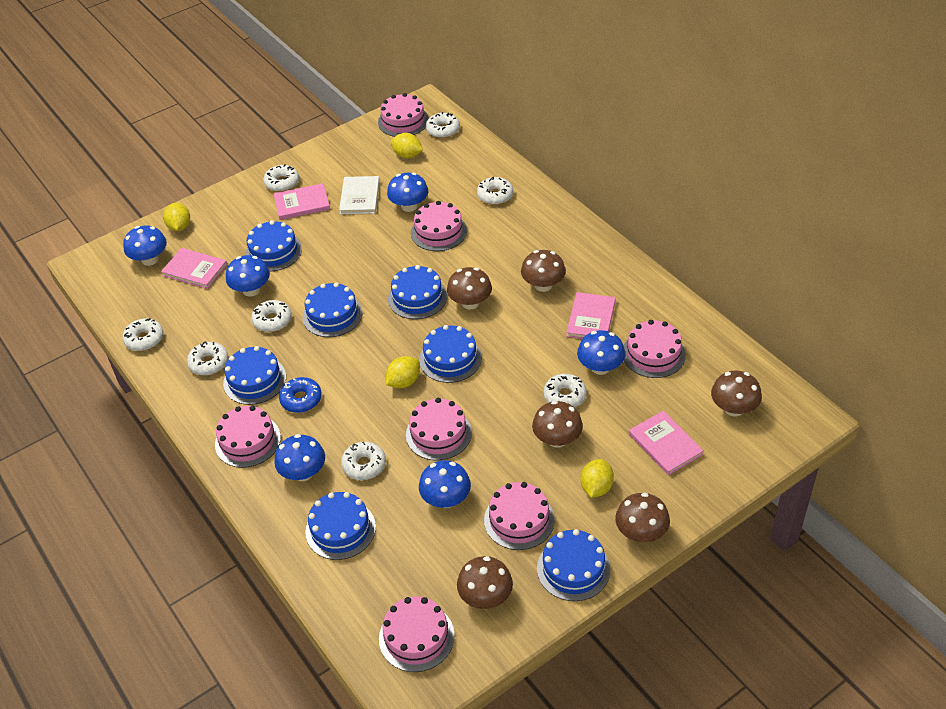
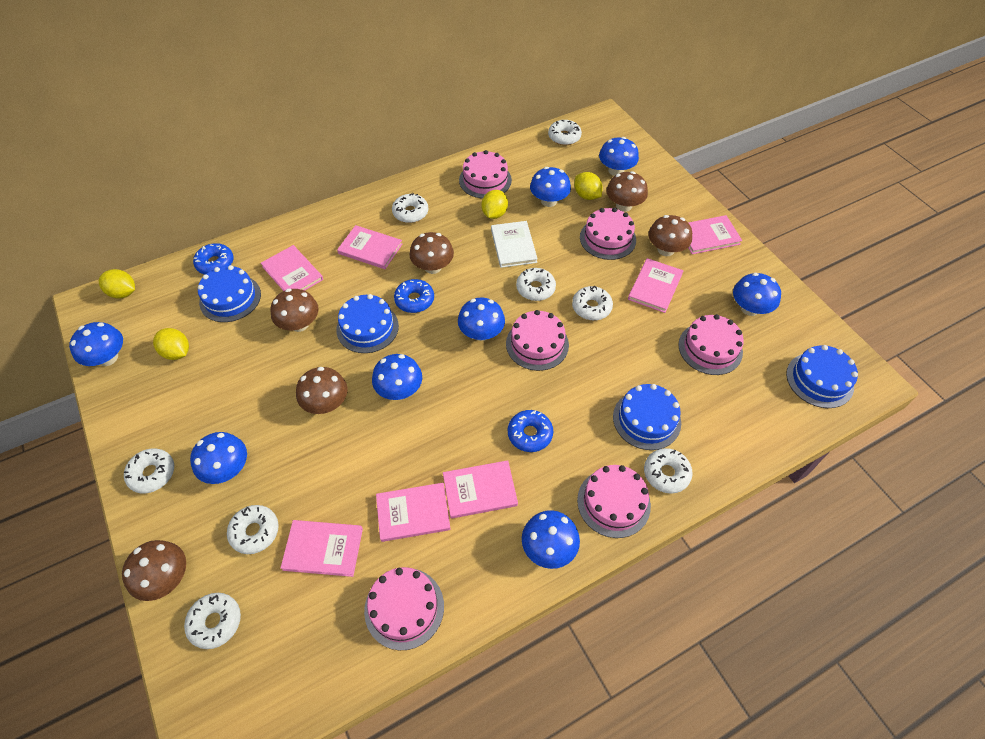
blue cake: [223,346,286,405] [245,220,302,272] [303,282,363,337] [305,492,376,560] [388,265,447,319] [419,325,482,383] [537,529,610,601] = 7 -> [198,265,261,322] [336,294,399,353] [613,384,681,450] [786,345,858,408] = 4
blue donut: [279,377,322,413] = 1 -> [193,243,234,274] [394,279,434,313] [508,410,553,452] = 3
blue mushroom: [123,225,167,266] [226,255,270,297] [275,434,325,481] [387,172,428,212] [419,460,471,508] [577,330,625,375] = 6 -> [69,322,123,366] [190,432,247,484] [372,354,422,400] [458,298,505,341] [522,510,580,569] [530,167,571,207] [599,137,639,176] [733,273,781,316] = 8
pink book: [161,248,227,289] [274,183,330,220] [566,292,616,339] [629,411,704,475] = 4 -> [261,245,323,291] [281,520,363,577] [337,225,402,269] [376,483,451,542] [443,460,518,519] [628,258,683,313] [688,215,742,254] = 7
pink cake: [215,405,281,468] [378,93,429,137] [379,596,455,672] [406,398,472,460] [411,201,467,251] [484,482,555,550] [624,320,686,378] = 7 -> [364,567,444,650] [459,150,512,199] [506,310,569,371] [577,465,651,538] [580,208,636,260] [678,314,744,375] = 6

